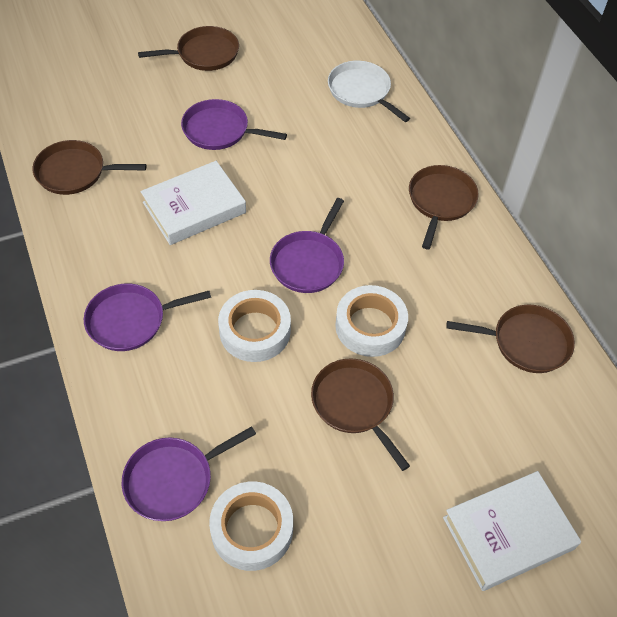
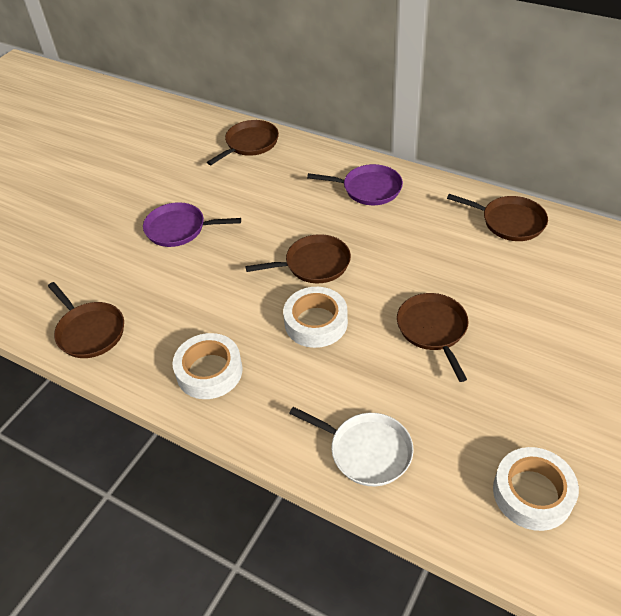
purple pan: [84,284,211,351] [122,426,256,521] [181,99,287,150] [270,198,344,293] = 4 -> [143,202,241,247] [307,164,403,205] = 2
white book: [141,161,246,245] [443,471,581,591] = 2 -> none = 0

